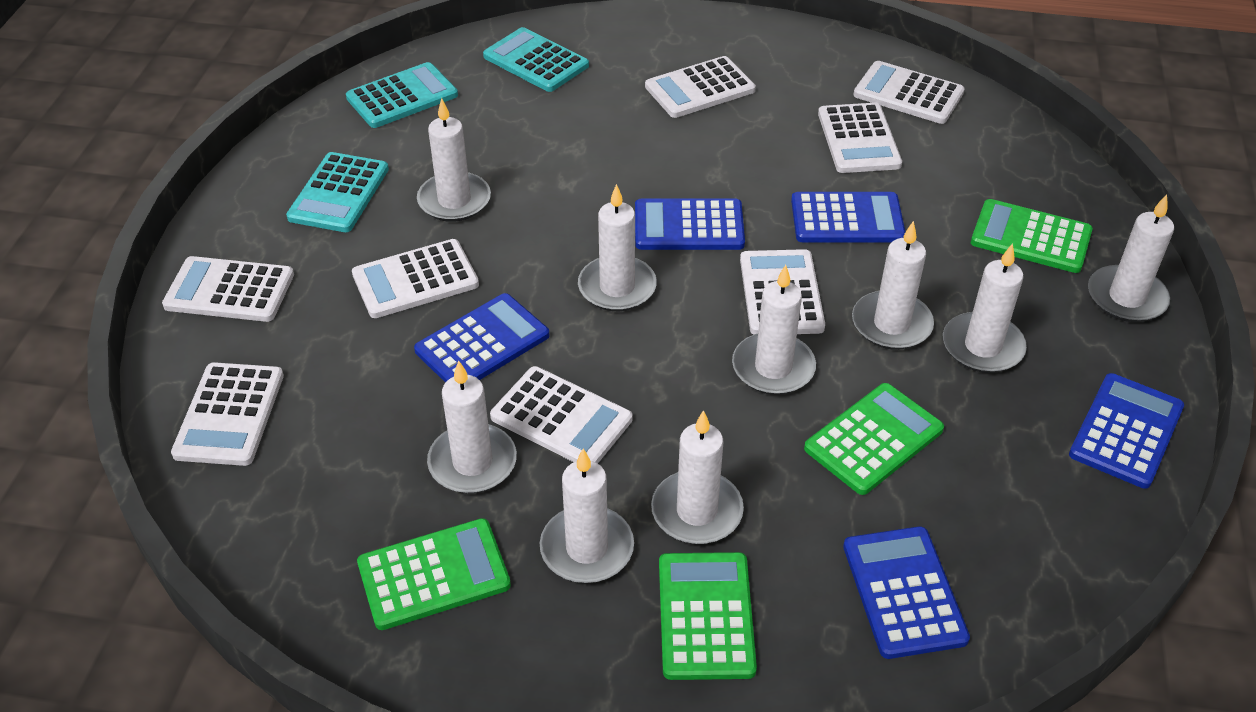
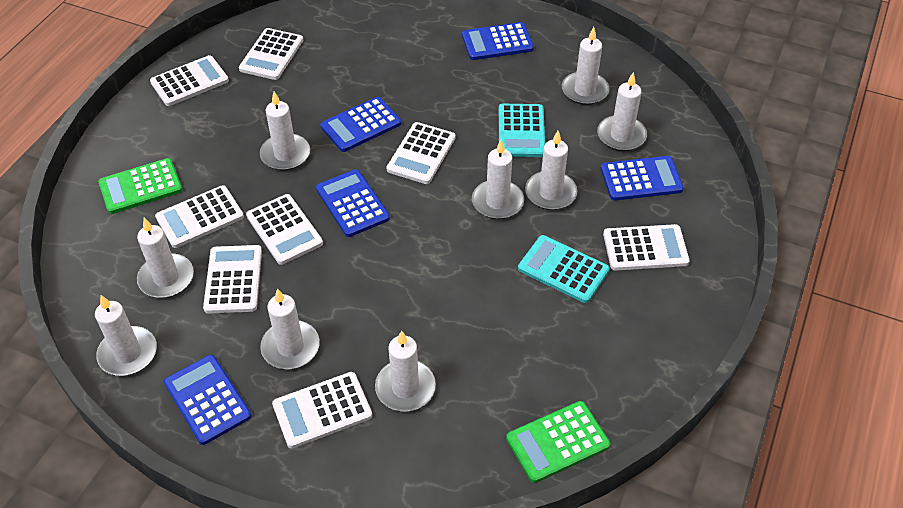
green calculator: [357,518,511,630] [659,552,757,680] [804,383,944,495] [971,199,1093,273] = 4 -> [98,158,182,214] [506,401,610,483] = 2
turquoise calculator: [286,152,389,232] [346,62,458,128] [483,27,589,92] = 3 -> [499,104,545,157] [518,235,610,303] = 2

